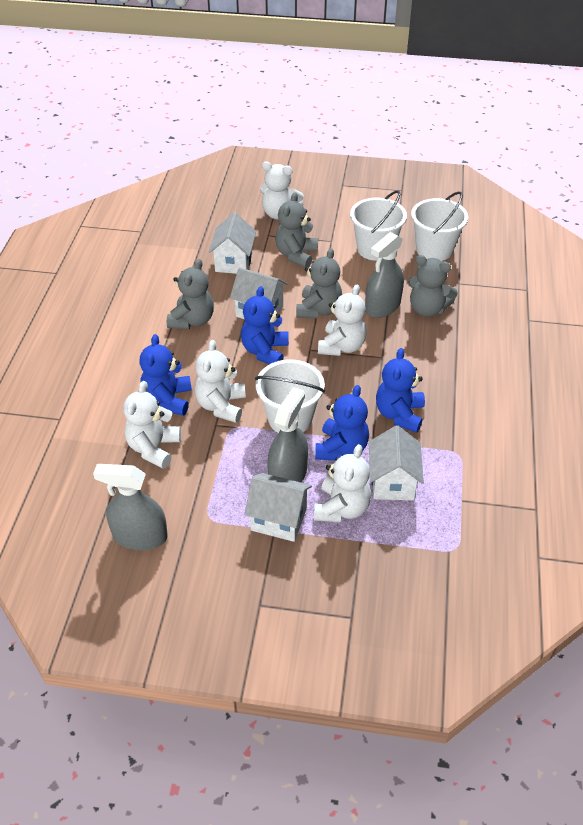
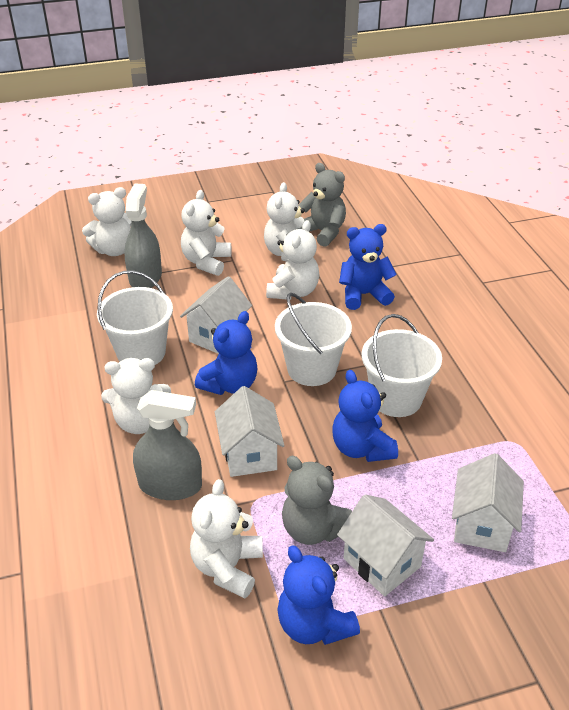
grey spray bottle: [93,464,168,550] [267,387,308,482] [365,232,404,318] = 3 -> [125,183,162,288] [133,390,202,500] = 2
grey teddy bear: [167,259,214,329] [275,192,318,268] [296,248,342,319] [408,255,458,317] = 4 -> [282,456,352,545] [298,163,346,247] = 2
white teddy bear: [123,381,181,469] [195,340,246,423] [260,161,304,219] [314,444,371,522] [318,284,367,356] = 5 -> [82,187,132,256] [101,358,171,434] [181,190,232,276] [190,479,263,599] [264,182,305,261] [266,220,319,300] = 6

